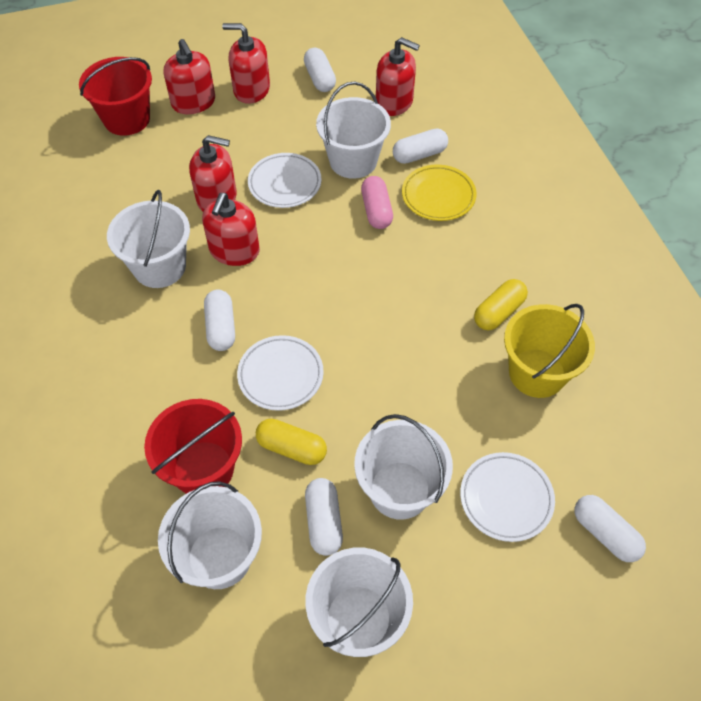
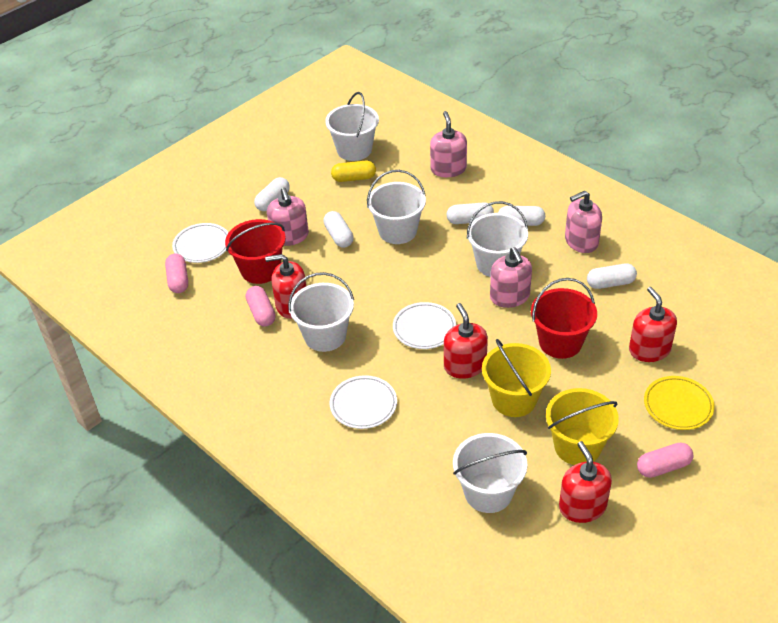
pink capsule: [361,176,393,229] = 1 -> [165,254,188,293] [246,286,276,327] [637,442,694,478] = 3
pink soap dispenser: none = 0 -> [267,187,309,246] [430,111,467,177] [490,247,532,308] [565,191,602,253] = 4
red soap dispenser: [164,39,215,114] [189,135,237,212] [202,193,260,266] [222,23,270,104] [376,37,420,116] = 5 -> [265,254,306,319] [444,303,488,379] [559,441,612,523] [629,287,677,362] = 4
yellow bucket: [504,304,595,398] = 1 -> [482,339,551,417] [546,388,619,465] = 2
yellow capsule: [256,419,327,465] [474,279,528,330] = 2 -> [331,161,376,182] = 1

